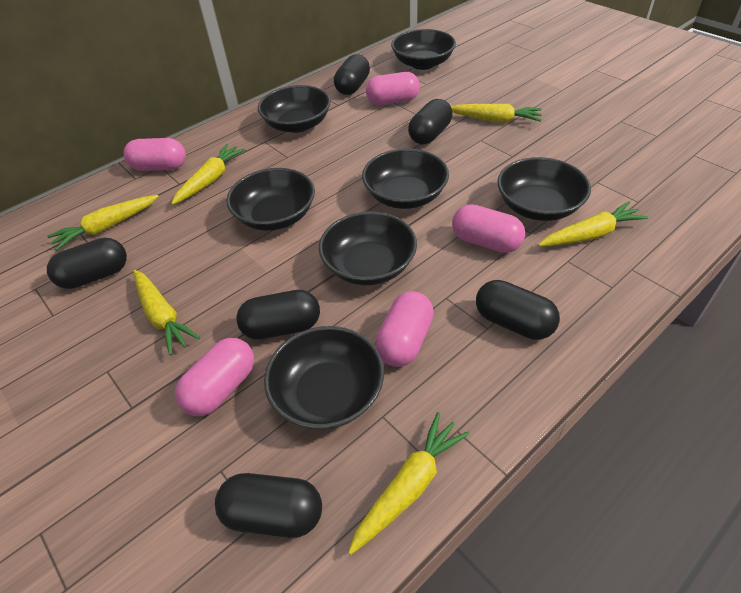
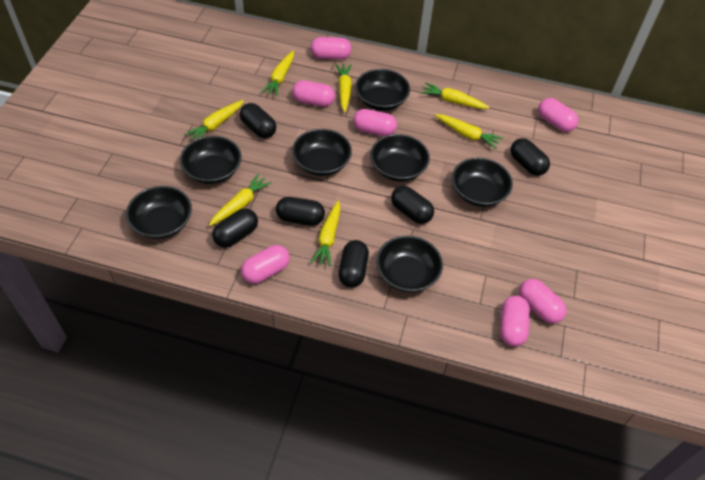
pink capsule: [124,138,186,171] [175,338,254,416] [366,72,420,105] [375,291,434,367] [452,204,525,253] = 5 -> [241,245,290,284] [292,80,335,107] [311,37,352,59] [353,109,397,136] [500,296,530,346] [519,279,566,324] [538,98,579,132] = 7
yellow carrot: [47,195,159,251] [133,270,200,355] [171,144,246,205] [348,412,470,555] [451,104,542,123] [538,202,648,247] = 6 -> [184,100,244,139] [209,174,272,226] [261,51,294,97] [311,200,341,267] [335,64,352,113] [421,82,490,109] [435,114,503,149] = 7

